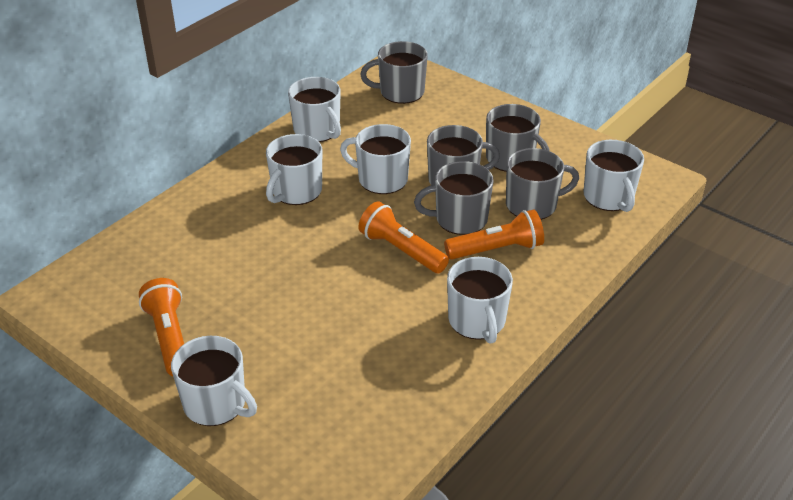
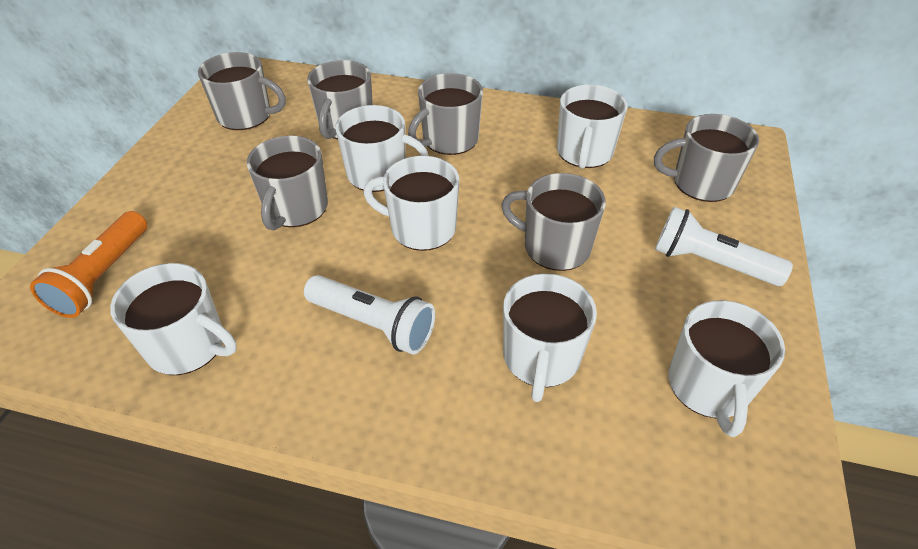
grey mug: [360,41,428,104] [414,161,494,235] [427,125,500,185] [486,104,550,172] [506,148,579,220] = 5 -> [198,52,286,130] [247,136,328,231] [307,60,373,139] [408,73,483,155] [501,173,606,271] [654,114,759,202] = 6
orange flashlight: [139,278,184,376] [358,201,449,273] [444,209,544,260] = 3 -> [30,211,147,318] = 1
white flashlight: none = 0 -> [304,275,435,355] [655,207,793,286] = 2

